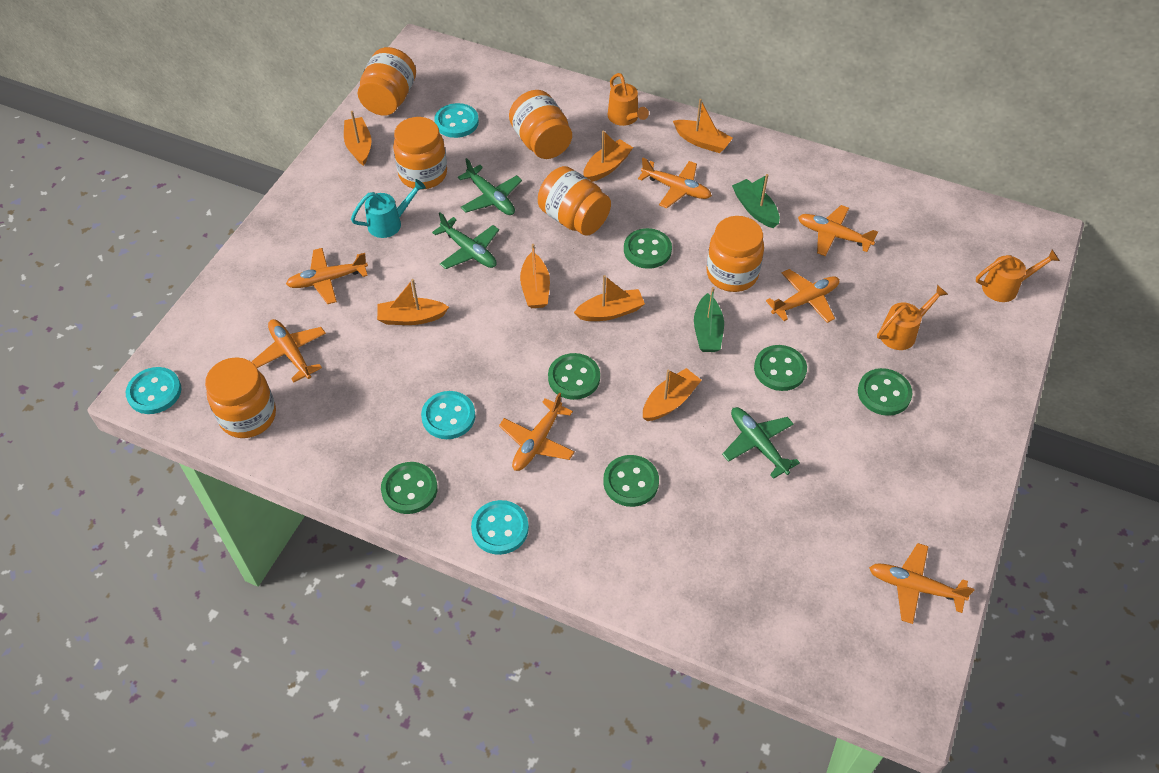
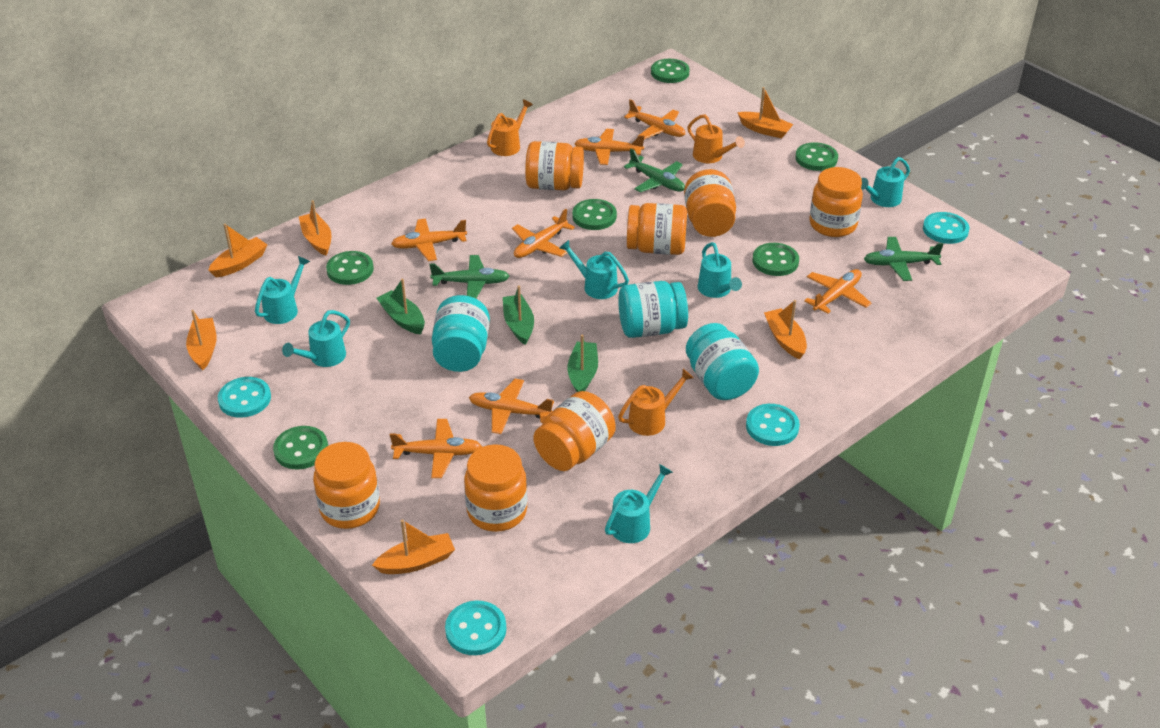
green boat: [694,287,724,352] [732,174,780,228] = 2 -> [377,279,425,335] [503,286,534,345] [568,334,598,392] = 3
orange boat: [344,111,372,166] [377,279,449,325] [520,244,550,308] [574,275,645,321] [584,130,633,182] [643,368,702,421] [673,99,733,153] = 7 -> [186,310,217,370] [208,224,267,277] [299,200,331,256] [372,519,455,574] [737,87,794,138] [764,300,807,359] = 6
orange jar: [205,357,276,438] [358,47,416,116] [393,117,447,189] [509,90,572,159] [538,166,611,236] [707,216,764,292] = 6 -> [313,442,380,529] [464,444,528,532] [525,141,584,190] [533,391,616,471] [627,203,687,255] [684,169,736,237] [809,167,863,237] = 7
turquoise jar: none = 0 -> [432,295,490,372] [618,281,688,338] [686,323,759,400] = 3
turquoise watering can: [351,179,426,238] = 1 -> [255,256,310,324] [282,310,350,367] [559,240,629,299] [605,464,673,543] [698,242,742,298] [861,157,910,207] = 6

